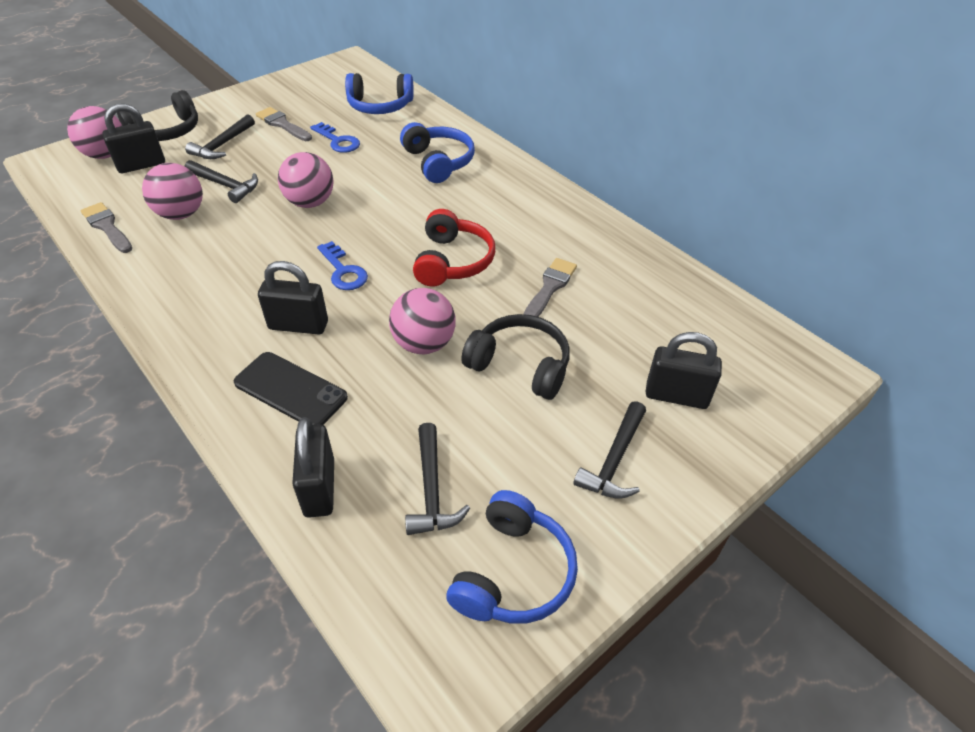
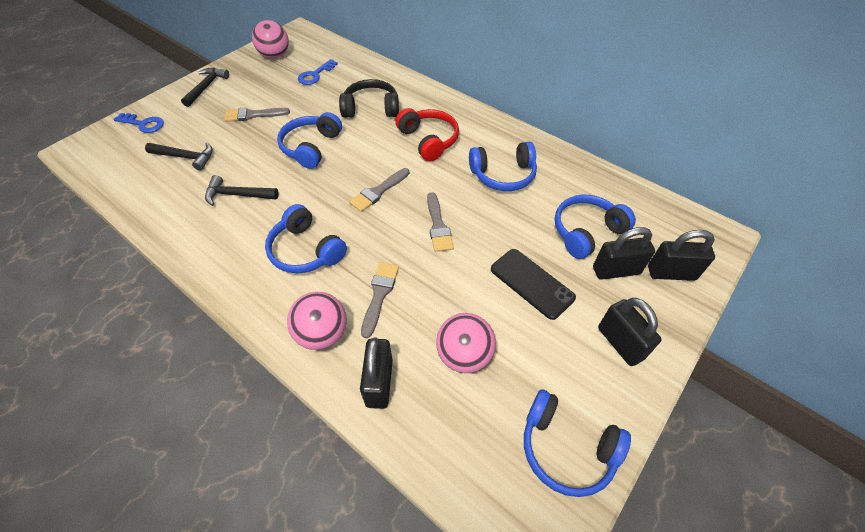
black hammer: [184,160,258,203] [185,114,255,159] [405,423,470,535] [573,401,646,499] = 4 -> [145,143,213,171] [181,68,229,107] [205,175,279,206] = 3
black headphones: [117,90,198,141] [461,314,570,400] = 2 -> [339,79,399,118] = 1
blue headphones: [345,73,414,114] [400,122,475,183] [446,490,578,624] = 3 -> [265,204,347,273] [277,112,342,169] [469,142,537,191] [524,389,631,497] [555,195,636,259] = 5
grey brush: [81,202,132,253] [256,107,312,141] [524,258,577,317] = 3 -> [224,107,290,122] [349,168,409,212] [361,262,399,338] [427,192,454,252] = 4
pink ball: [67,106,122,159] [142,163,203,220] [278,152,334,208] [389,288,456,354] = 4 -> [252,20,289,59] [287,292,347,350] [436,313,496,373] = 3

